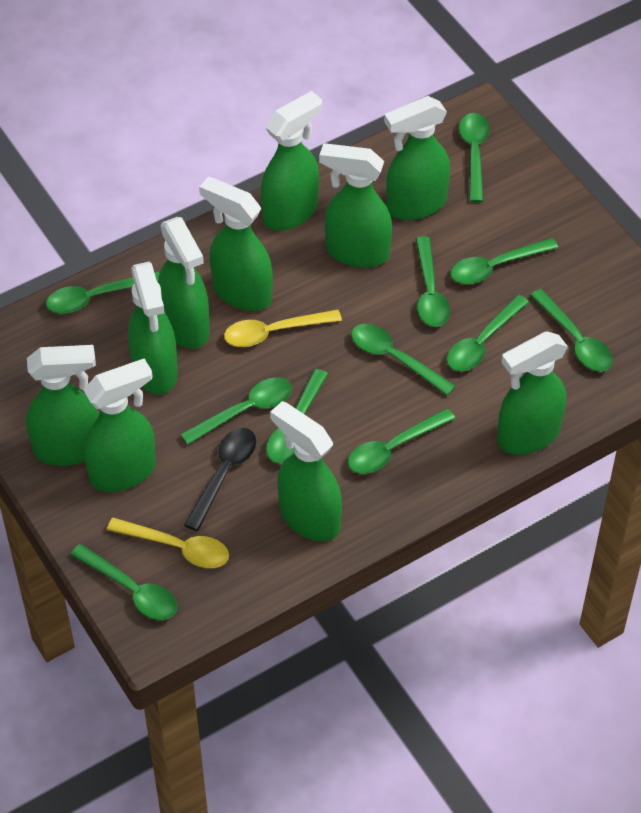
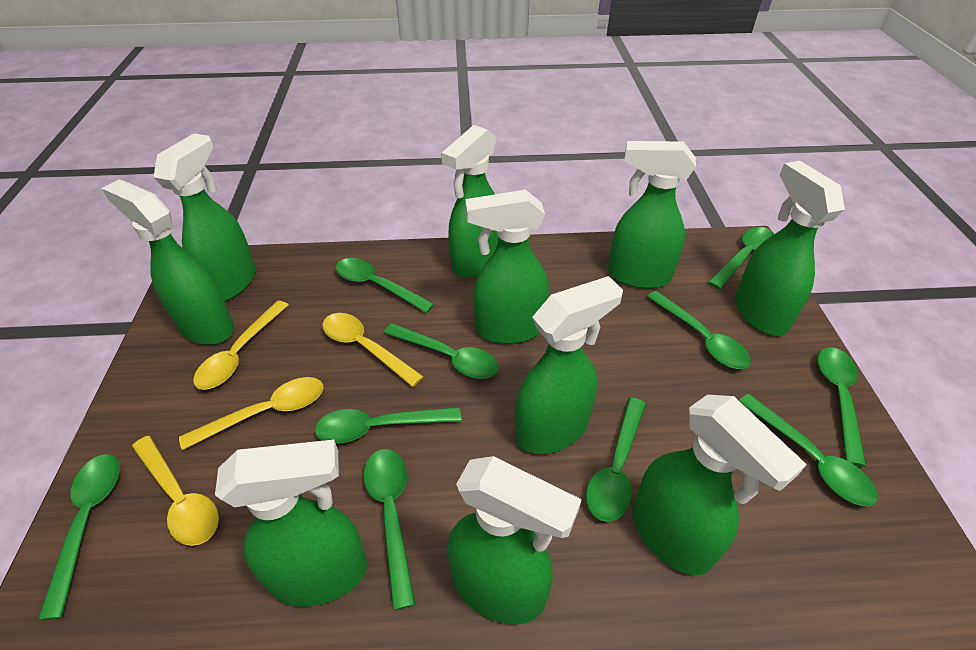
black spoon: [184,428,256,531] = 1 -> none = 0
green spoon: [46,271,160,314] [70,544,177,620] [180,377,292,445] [266,369,328,464] [348,408,456,474] [351,324,456,396] [416,236,450,327] [447,295,529,372] [451,238,558,284] [459,113,490,203] [530,289,613,372] = 11 -> [38,454,120,620] [315,407,462,444] [336,258,435,313] [364,449,415,610] [384,323,499,379] [586,397,646,522] [647,291,751,369] [708,227,774,289] [739,394,878,506] [818,347,866,467] = 10
yellow spoon: [107,518,229,568] [224,310,342,347] = 2 -> [132,436,219,546] [179,377,324,450] [193,300,289,390] [322,313,424,387] = 4

